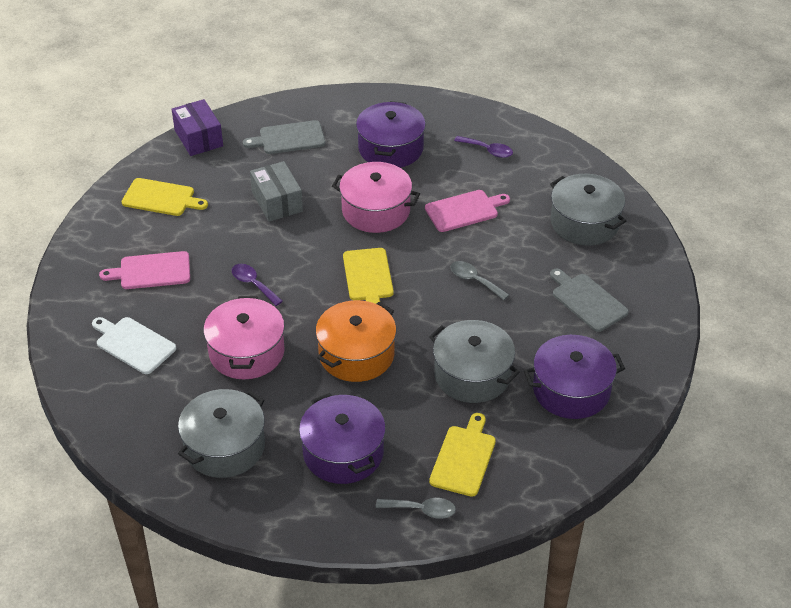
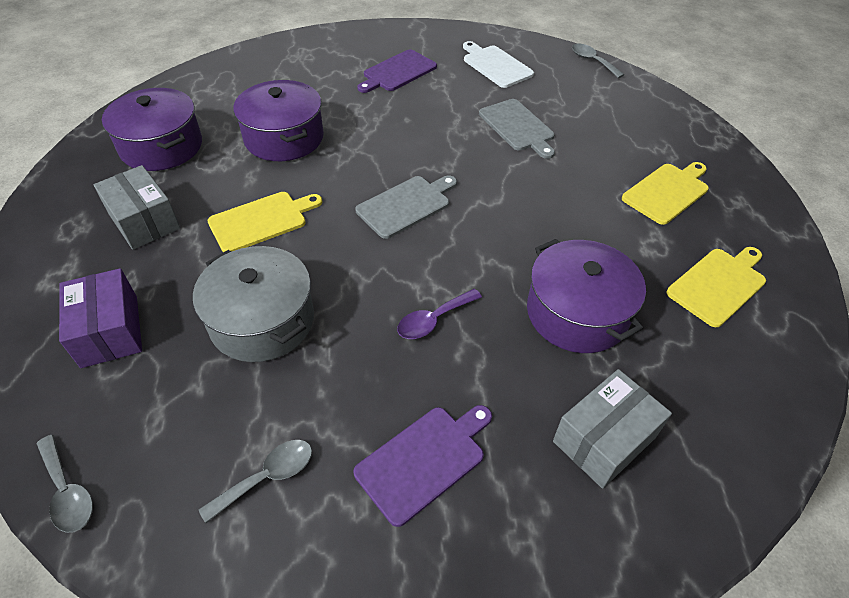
grey box: [250,161,303,222] = 1 -> [93,165,180,250] [553,369,672,489] = 2
grey pot: [178,389,265,478] [429,320,520,403] [550,174,626,245] = 3 -> [193,246,314,362] = 1
grey spoon: [376,498,456,519] [451,261,509,300] = 2 -> [37,435,93,533] [199,440,312,523] [572,44,624,78] = 3
orange pot: [315,300,396,382] = 1 -> none = 0
pink cutting board: [99,251,190,289] [425,190,510,232] = 2 -> none = 0
pink pot: [204,296,285,379] [332,162,420,233] = 2 -> none = 0
purple cutting board: none = 0 -> [354,405,492,527] [357,49,437,93] = 2
purple spoon: [232,264,283,306] [454,136,513,158] = 2 -> [397,289,482,339] = 1

